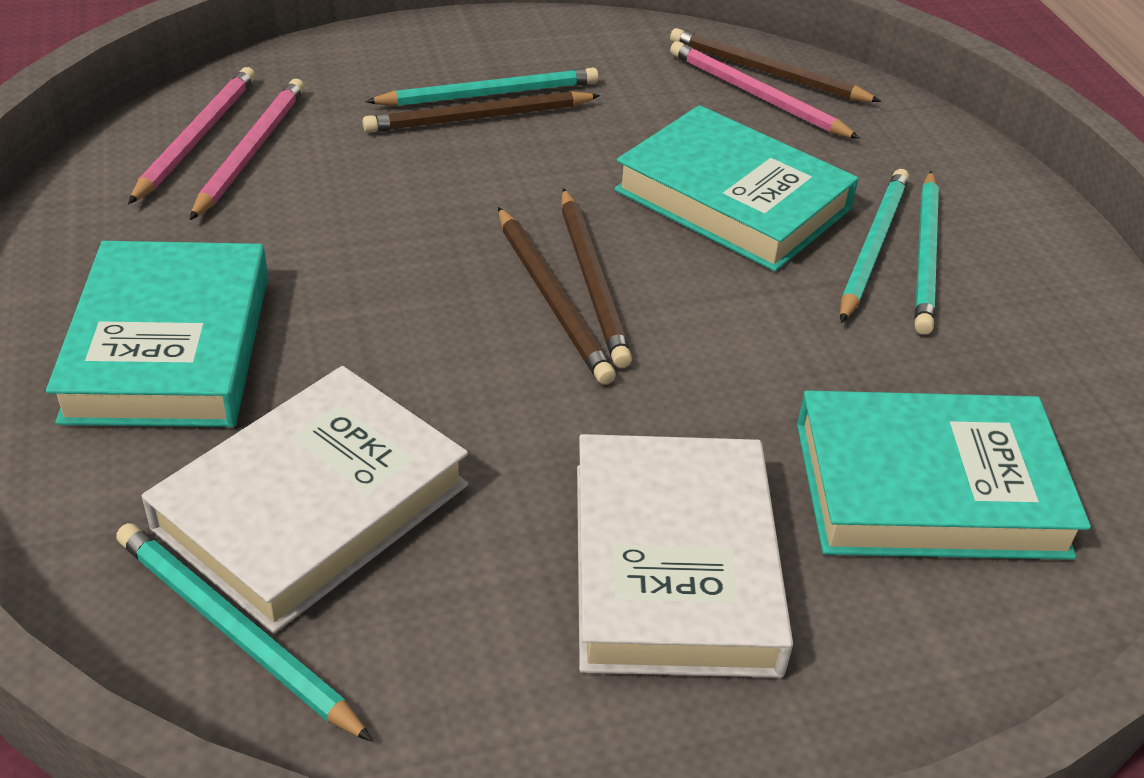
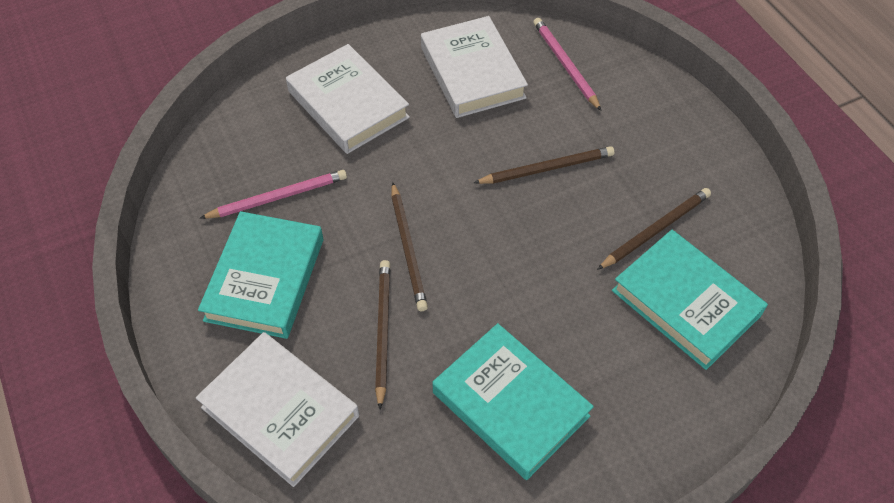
pink pencil: [128,67,256,204] [190,79,305,220] [670,41,860,139] = 3 -> [199,170,347,219] [533,18,601,111] = 2
turquoise pencil: [116,523,373,742] [365,68,599,106] [840,169,909,323] [915,171,939,335] = 4 -> none = 0
white book: [142,366,468,634] [577,434,793,678] = 2 -> [196,332,359,487] [286,44,410,154] [421,16,528,118] = 3

